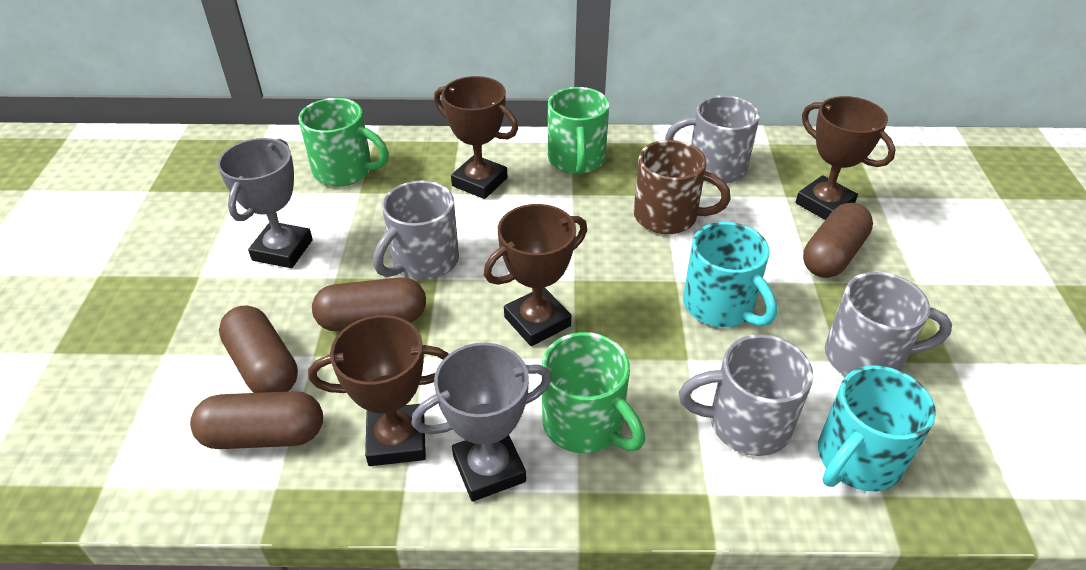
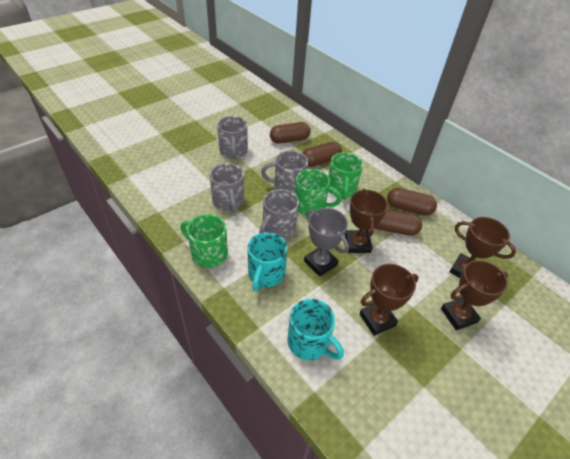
brown mug: [634,140,731,234] = 1 -> none = 0
grey trophy: [218,138,313,268] [411,343,552,502] = 2 -> [304,208,349,277] = 1

